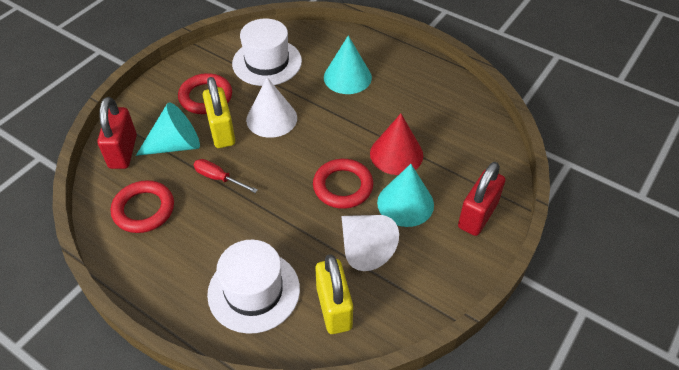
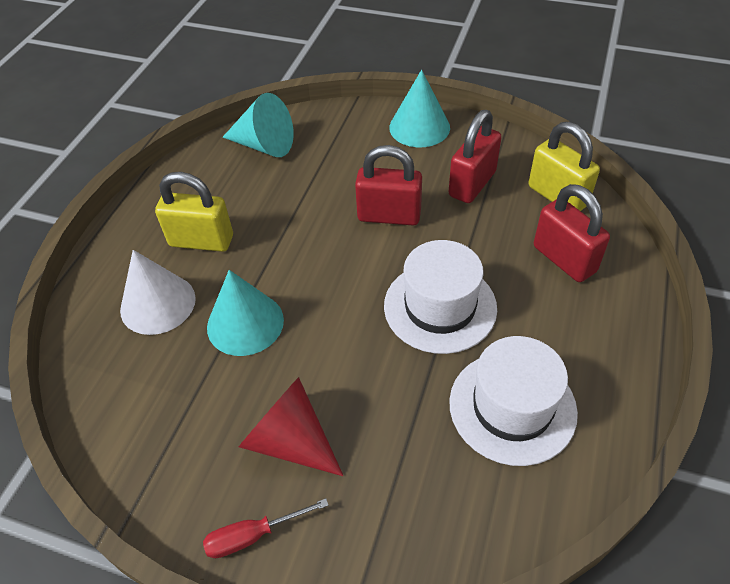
red padlock: [97,97,137,169] [458,162,505,236] = 2 -> [355,145,422,225] [448,110,501,203] [534,184,610,282] = 3
red ring: [111,180,174,233] [178,73,232,114] [313,159,373,209] = 3 -> none = 0
white cone: [246,77,297,138] [341,215,399,271] = 2 -> [120,250,196,335] = 1

